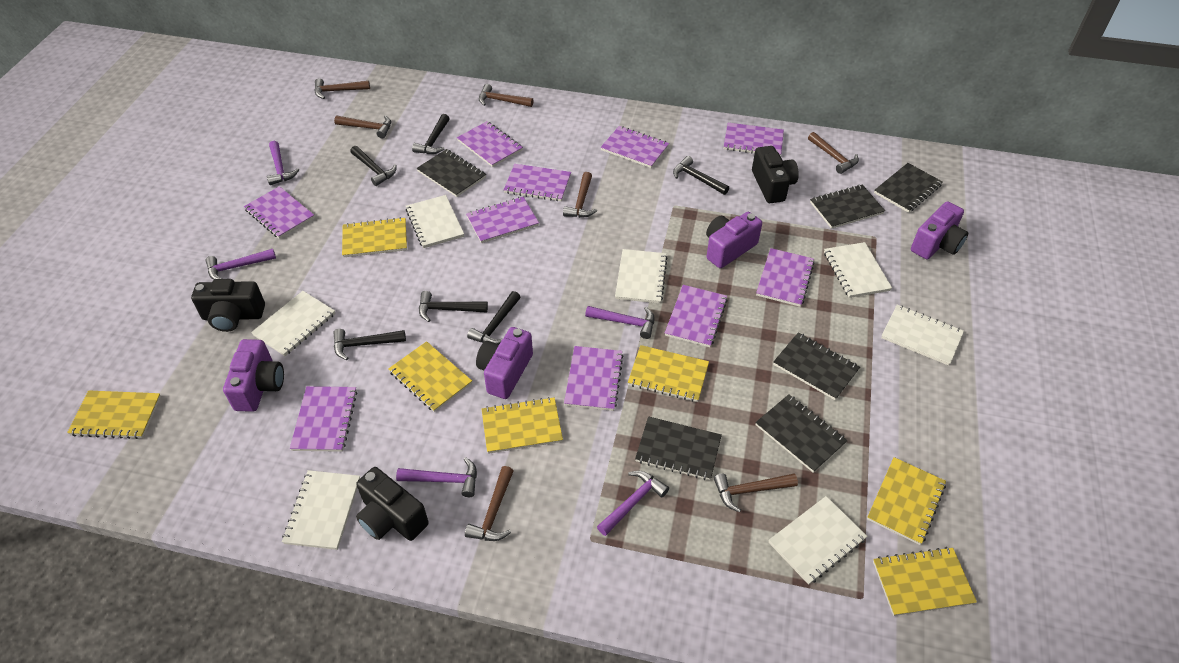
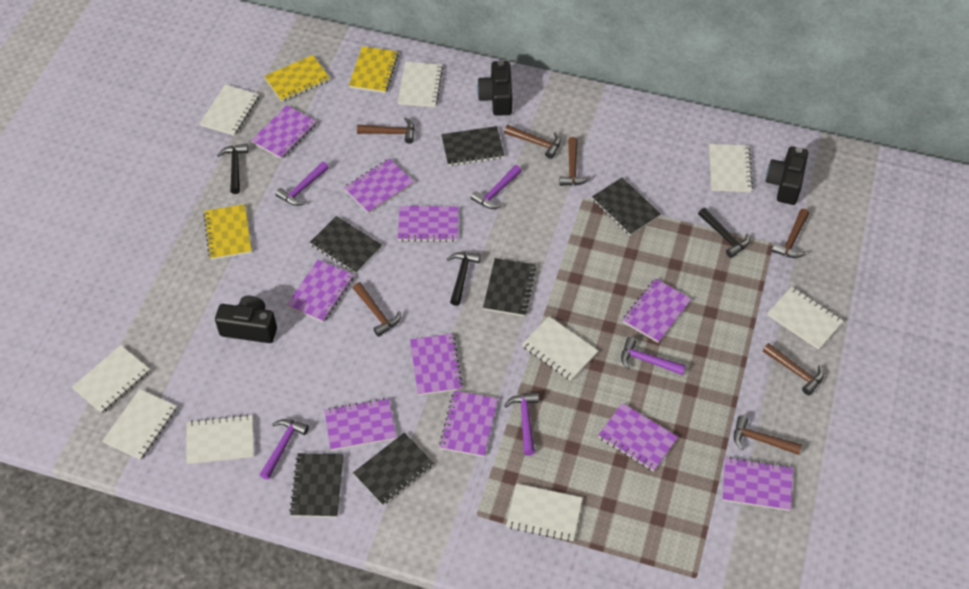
black hammer: [333,329,406,360] [350,146,397,186] [412,114,450,154] [419,291,488,322] [467,291,521,344] [673,156,729,195] = 6 -> [217,144,248,194] [447,252,481,306] [698,208,750,258] = 3
purple camera: [223,339,284,412] [476,327,533,399] [706,212,762,268] [911,201,968,259] = 4 -> none = 0
white notebook: [251,291,335,356] [282,470,360,550] [405,195,464,248] [615,249,668,304] [769,496,867,585] [824,242,892,298] [881,305,964,366] = 7 -> [72,345,150,413] [102,389,177,460] [186,415,254,464] [200,84,259,136] [398,62,443,107] [506,483,583,541] [522,316,598,381] [709,144,753,192] [767,287,843,350] = 9
yellow notebook: [67,390,161,439] [342,217,407,257] [388,341,472,412] [482,397,563,454] [628,345,709,402] [867,457,946,545] [873,547,977,616] = 7 -> [203,204,252,260] [264,55,330,102] [349,46,399,93] = 3

